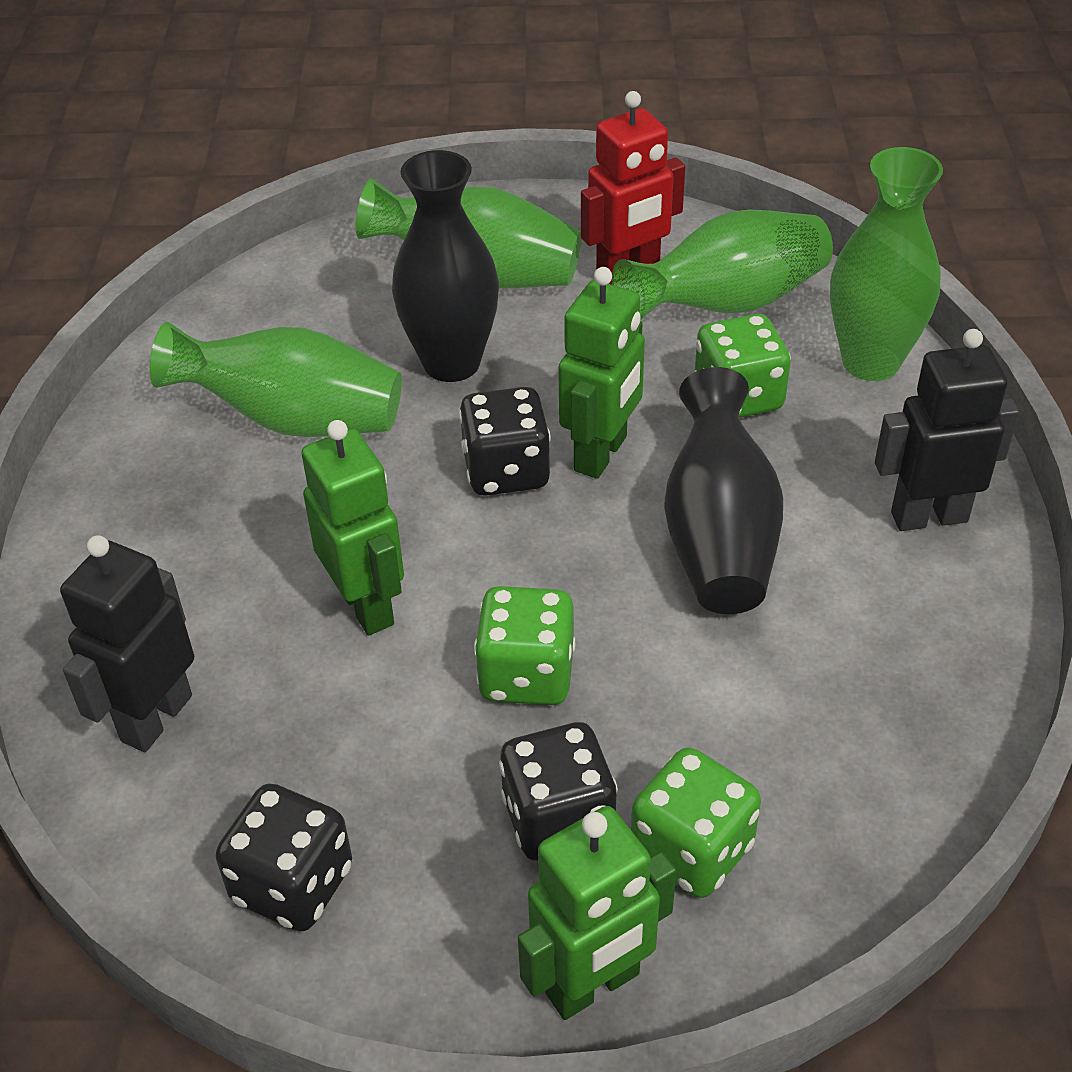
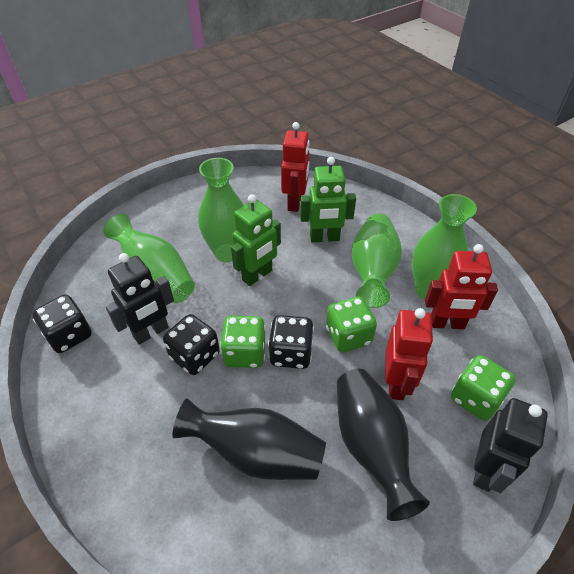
green robot: [301,420,404,635] [518,806,676,1020] [558,267,645,479] = 3 -> [231,194,281,286] [300,157,356,243] = 2
red robot: [581,91,685,285] = 1 -> [281,122,310,212] [385,308,433,400] [425,244,498,329] = 3

